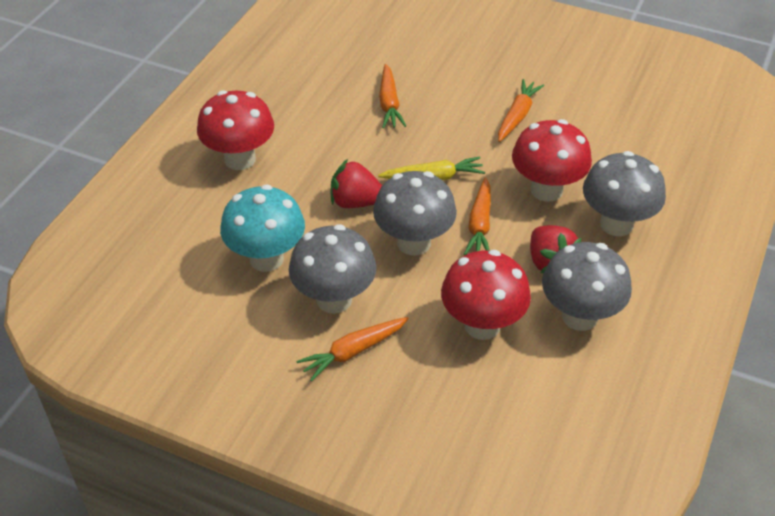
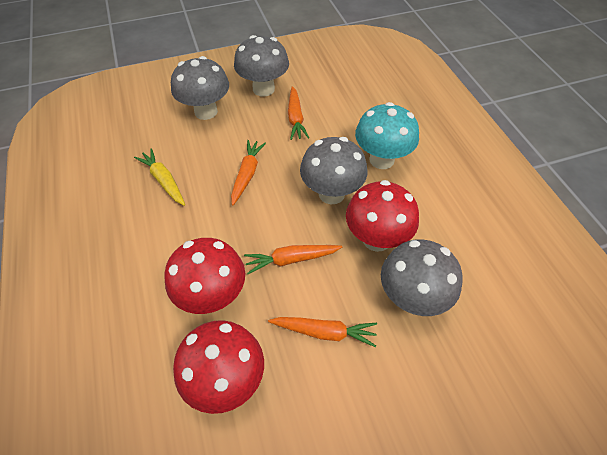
red strawberry: [330,159,382,208] [530,225,581,273] = 2 -> none = 0

